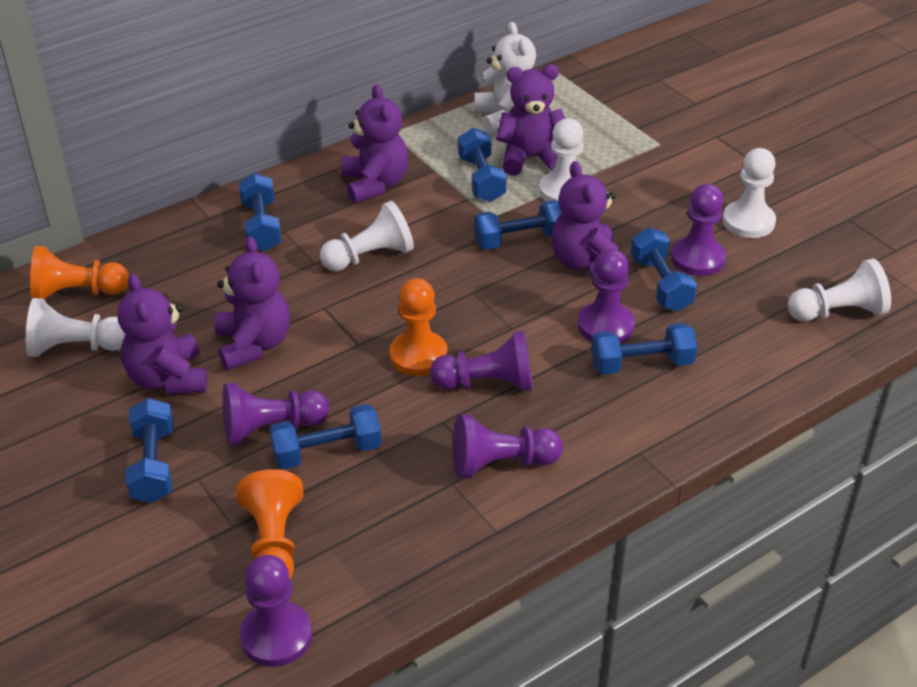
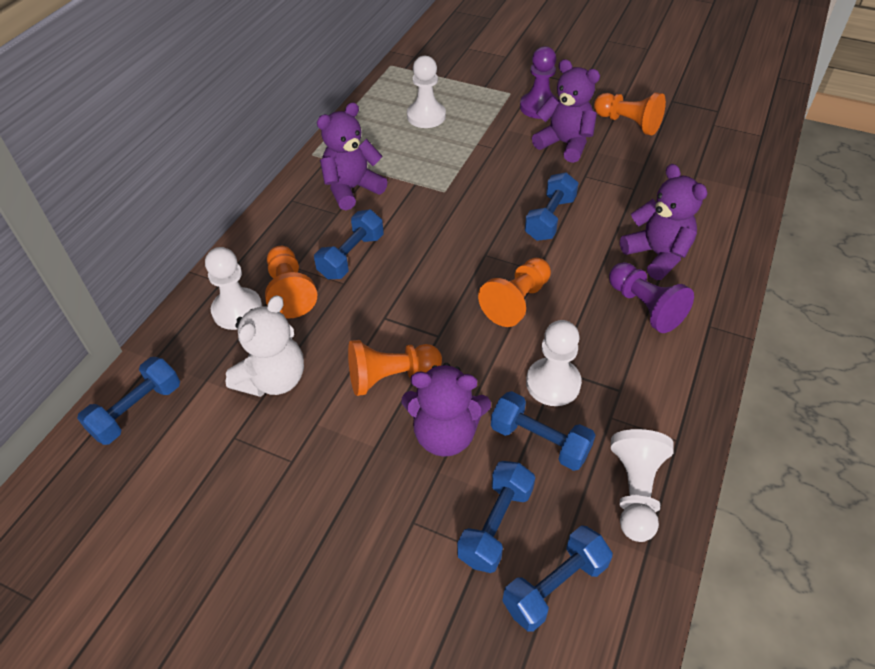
blue dumbbell: [125,398,173,503] [239,172,282,251] [269,404,382,470] [458,128,507,202] [474,200,562,250] [591,323,697,375] [630,227,697,311] = 7 -> [77,357,180,445] [314,210,384,279] [457,461,535,573] [491,391,595,471] [502,526,613,632] [524,173,579,241] = 6
orange pawn: [30,246,129,300] [236,469,304,578] [390,278,448,376] = 3 -> [265,246,317,318] [348,340,442,396] [478,258,551,327] [594,93,666,136] = 4
purple pawn: [223,383,329,446] [240,555,312,667] [430,331,533,391] [453,414,563,479] [577,249,635,343] [671,184,726,276] = 6 -> [520,46,558,119] [609,262,694,333] = 2
purple teddy bear: [118,274,207,395] [214,236,290,370] [342,84,408,203] [496,65,565,176] [551,161,625,275] = 5 -> [317,102,387,210] [402,363,491,457] [532,59,600,163] [620,164,708,280] = 4
white pawn: [26,298,125,357] [320,201,414,271] [539,118,583,202] [723,148,776,238] [788,259,891,321] = 5 -> [205,247,262,330] [407,56,446,128] [526,320,582,406] [611,429,674,542] = 4

